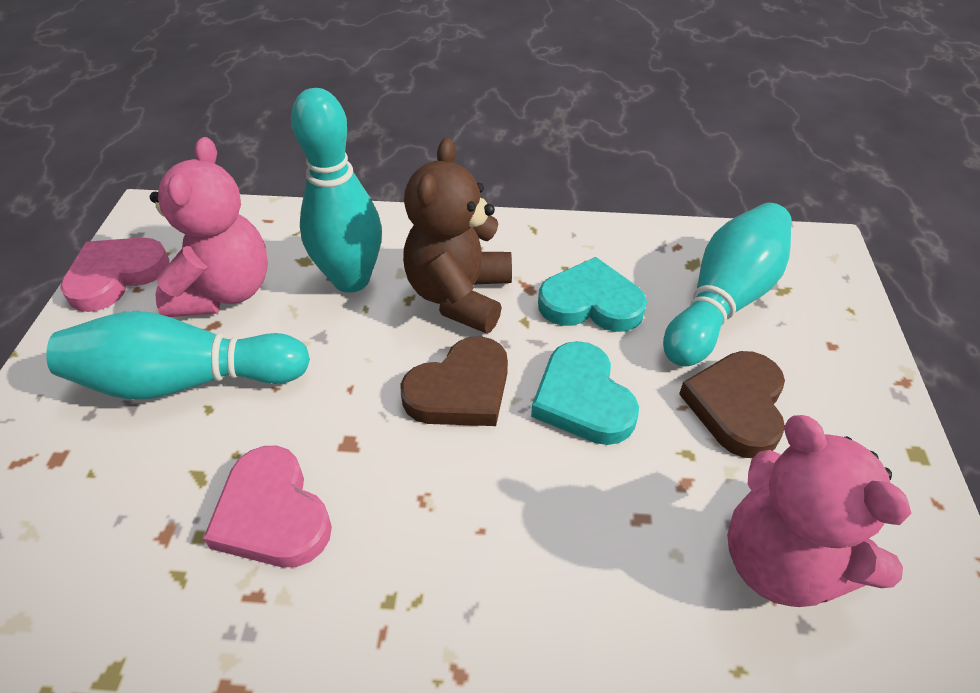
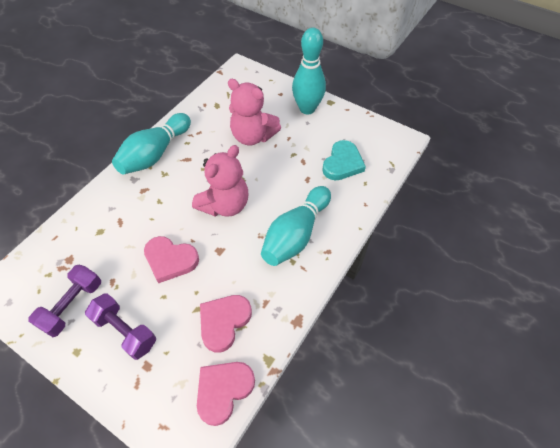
brown heart: [401,336,508,426] [679,351,785,458] = 2 -> none = 0
brown teddy bear: [403,138,512,333] = 1 -> none = 0
pink heart: [60,237,170,312] [203,445,332,567] = 2 -> [144,236,199,283] [197,362,255,426] [200,295,252,353] = 3
purple dumbbell: none = 0 -> [28,265,101,337] [85,293,156,360] = 2
turquoise heart: [531,341,639,445] [538,257,647,332] = 2 -> [322,140,366,180] = 1

